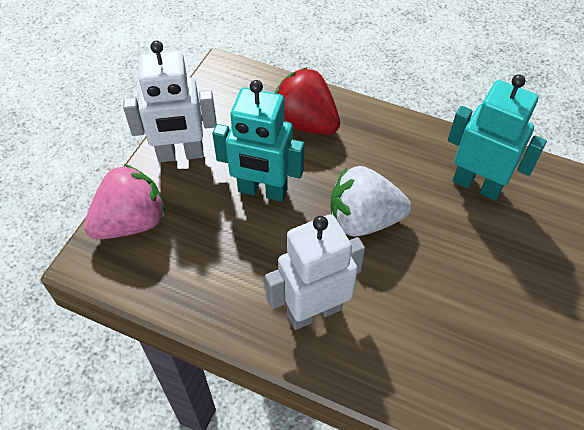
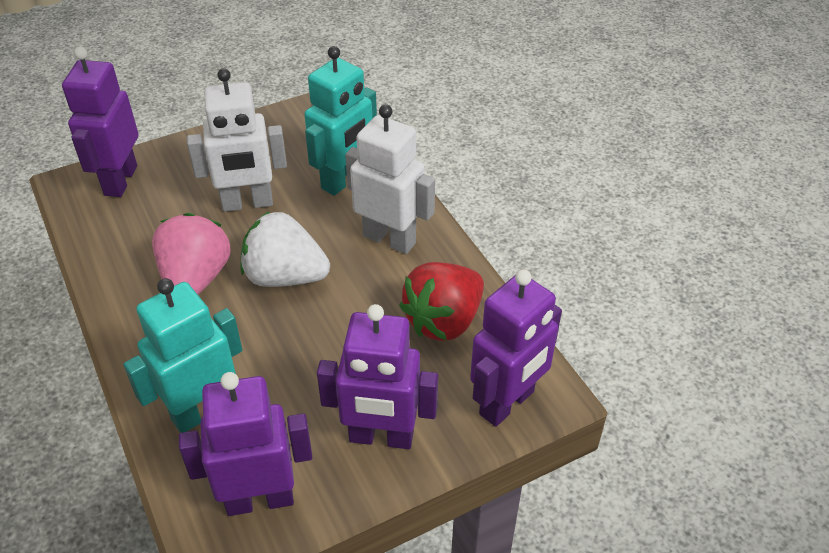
purple robot: none = 0 -> [62,47,138,197] [179,372,312,516] [317,304,438,449] [470,269,562,427] = 4

